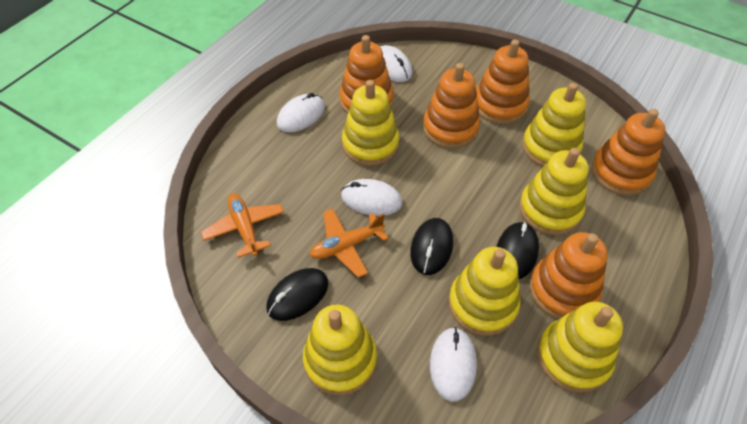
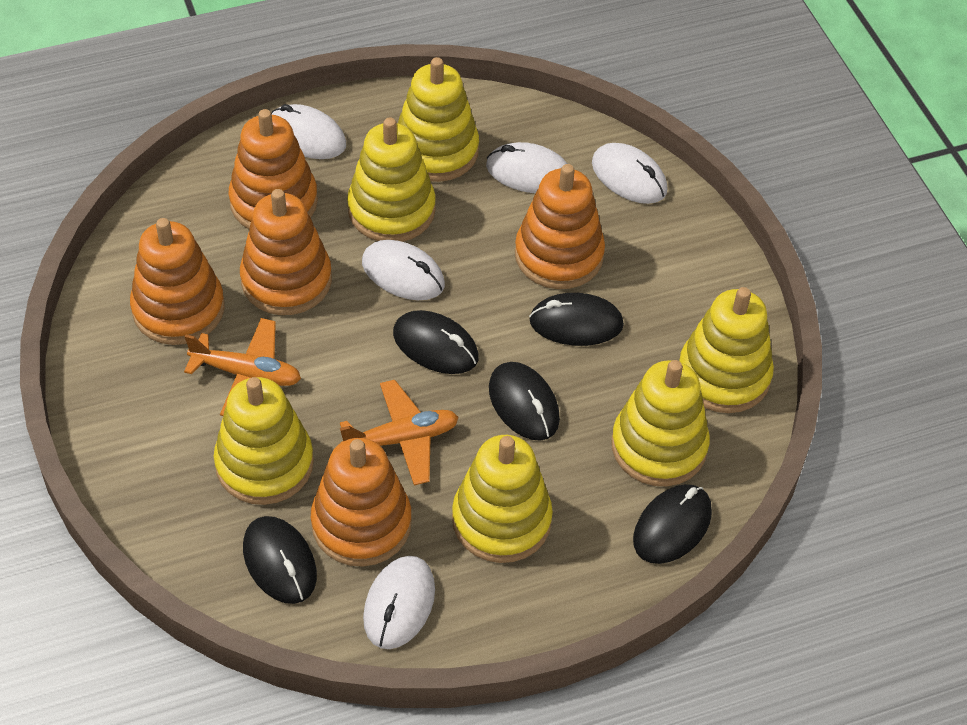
black mouse: [267,268,328,321] [410,218,453,275] [497,222,539,279] = 3 -> [243,516,317,604] [393,310,479,374] [489,362,560,441] [529,293,624,346] [633,484,712,564] = 5
white mouse: [277,93,325,132] [341,179,402,216] [380,45,412,82] [430,327,477,402] = 4 -> [271,104,346,159] [362,240,445,300] [363,556,435,649] [486,142,567,193] [592,143,668,204] = 5

